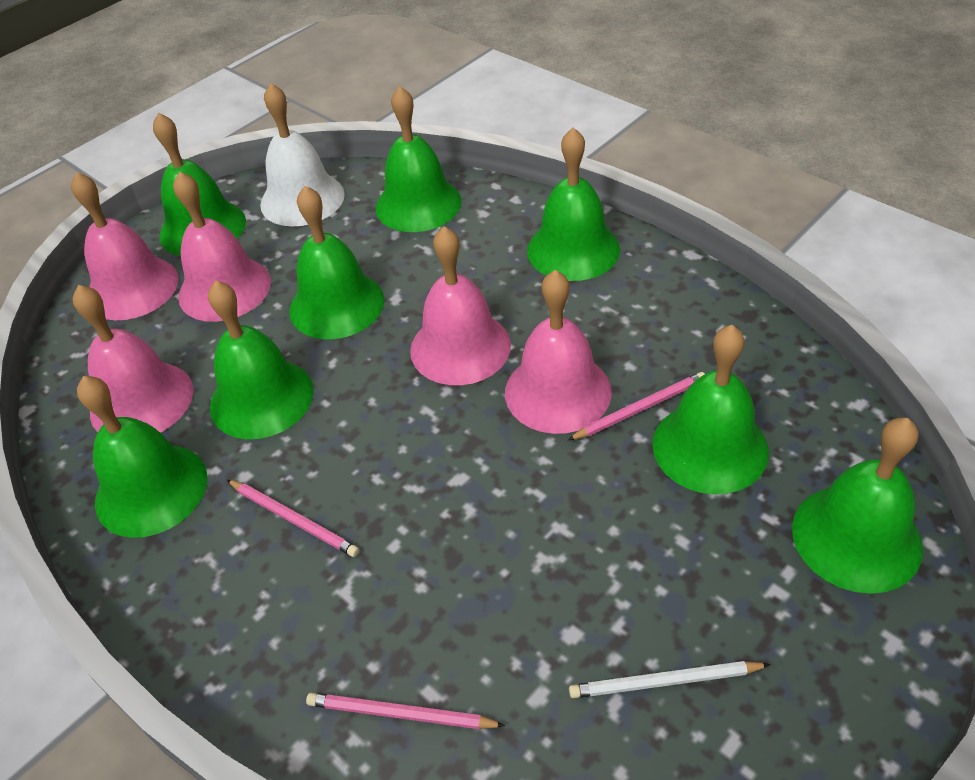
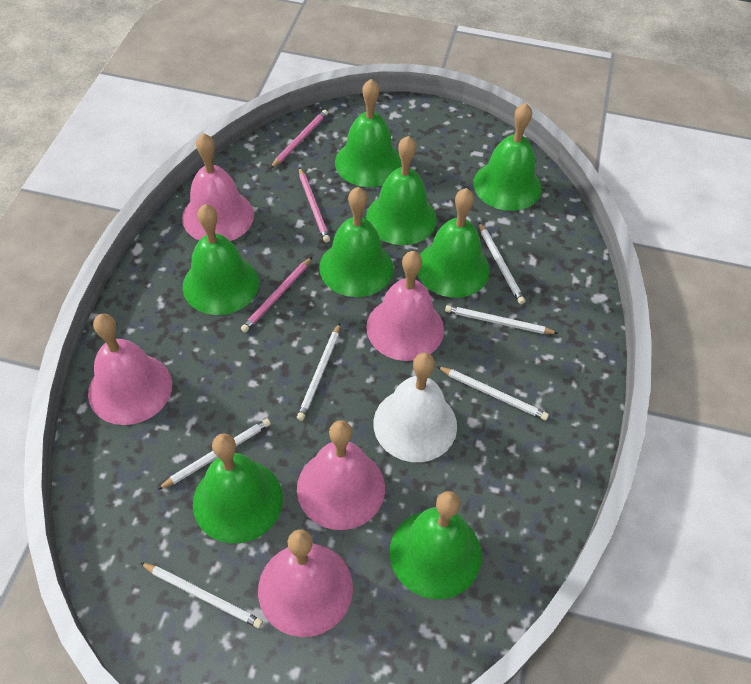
white pencil: [569,661,770,698] = 1 -> [140,562,263,628] [157,419,271,490] [297,323,340,421] [437,366,549,420] [445,305,558,334] [479,223,525,304] = 6

